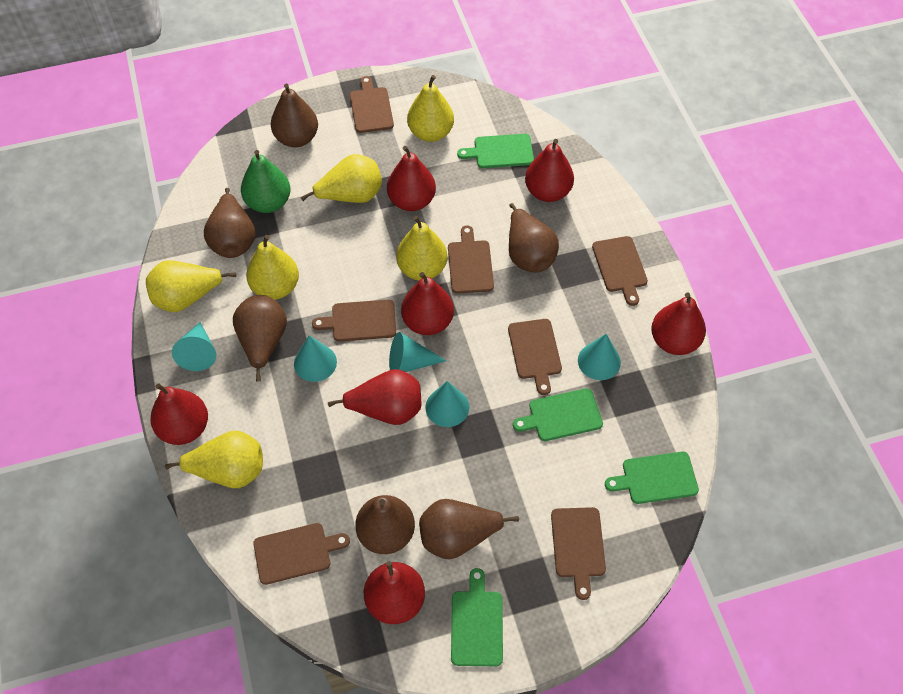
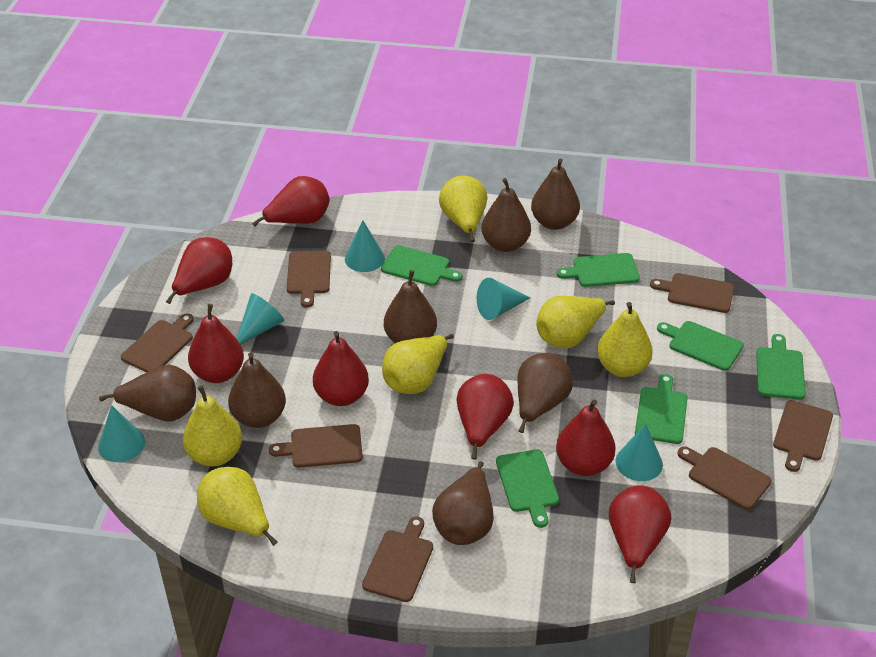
brown pear: [204,188,255,258] [233,295,287,382] [271,83,318,147] [355,495,415,554] [419,499,519,559] [509,203,559,272] = 6 -> [99,365,196,421] [228,352,286,428] [384,270,437,343] [432,461,494,545] [482,178,531,252] [517,353,573,433] [531,159,580,230] = 7
green cutting board: [451,568,503,666] [457,134,534,168] [513,388,603,441] [605,452,699,504] = 4 -> [381,245,462,286] [496,449,559,528] [557,253,640,287] [635,374,688,444] [657,321,744,371] [756,334,806,400] = 6
green pear: [241,150,291,213] = 1 -> none = 0

